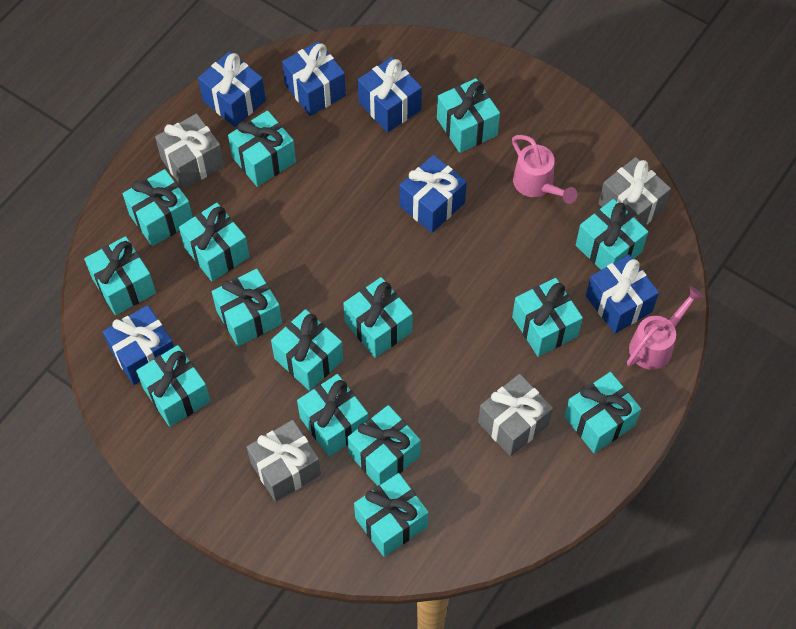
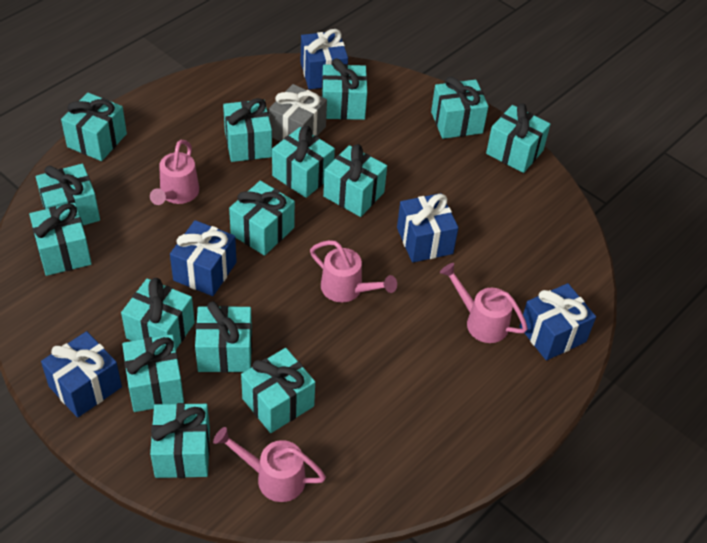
blue gift: [103,305,174,385] [198,52,266,127] [282,41,346,116] [358,57,422,133] [400,155,467,233] [586,254,659,334] = 6 -> [41,331,122,418] [170,220,237,296] [301,29,348,89] [397,193,458,262] [520,283,596,361] = 5
grey gift: [155,114,224,189] [247,420,321,502] [478,374,553,456] [599,157,671,227] = 4 -> [268,84,327,142] = 1
pink watering can: [512,135,577,204] [627,286,704,370] = 2 -> [150,140,199,205] [213,427,326,502] [310,240,397,302] [440,263,528,343] = 4

